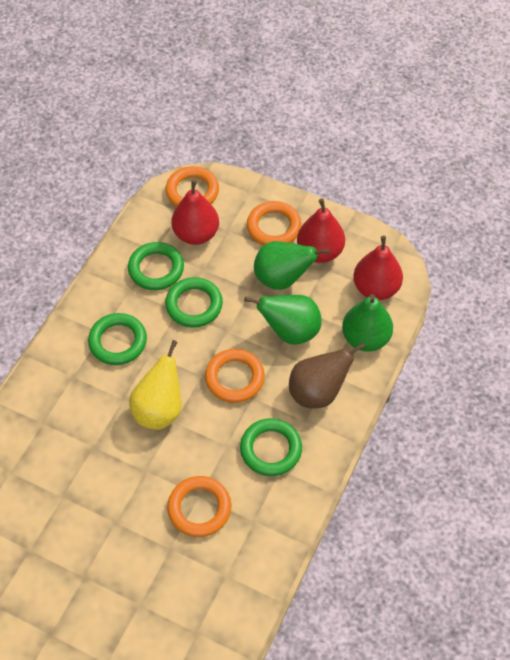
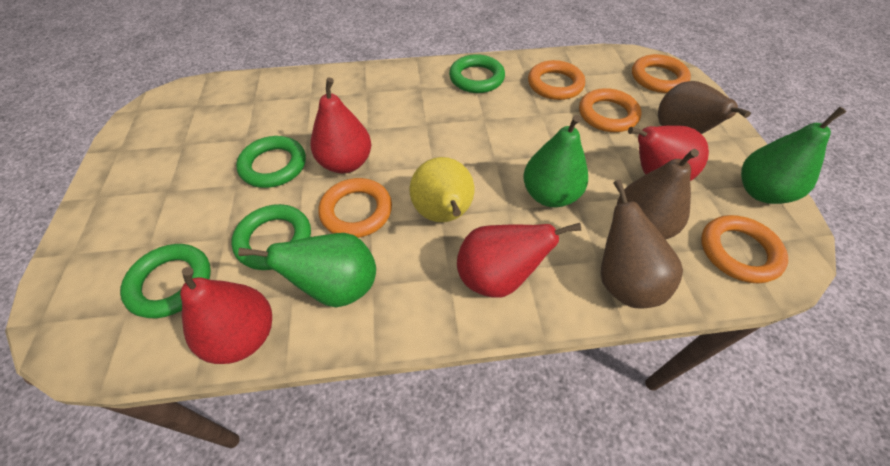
brown pear: [289,342,366,408] = 1 -> [601,180,683,308] [617,149,699,239] [658,81,751,134] = 3
orange ring: [165,166,219,207] [167,476,231,537] [205,349,265,403] [247,201,302,246] = 4 -> [318,178,392,238] [528,60,585,100] [579,88,641,132] [632,54,691,93] [701,215,788,283] = 5
red pear: [172,180,219,245] [297,198,345,263] [353,236,403,300] = 3 -> [180,267,272,364] [311,77,371,173] [457,223,581,298] [628,125,709,181] = 4

